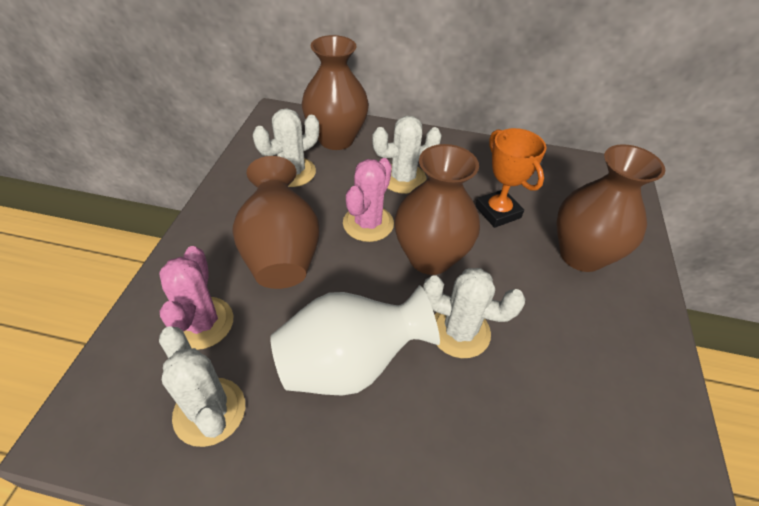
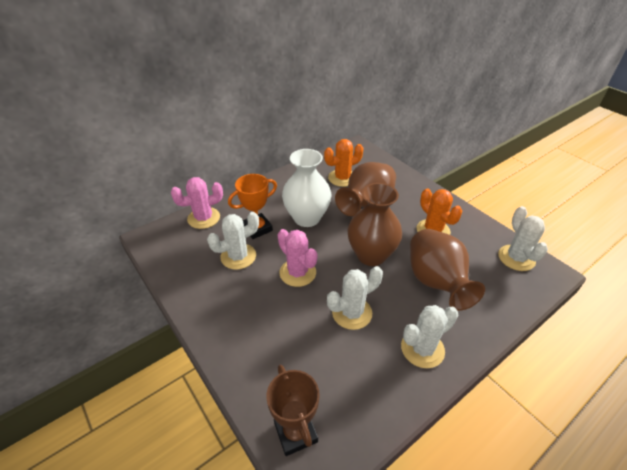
brown trophy: none = 0 -> [266,365,320,456] = 1
brown vase: [232,156,320,289] [302,35,369,150] [395,144,480,275] [556,144,665,272] = 4 -> [335,162,396,216] [347,183,402,266] [410,229,485,311] = 3
orange cactus: none = 0 -> [324,139,364,187] [417,189,462,235] = 2

